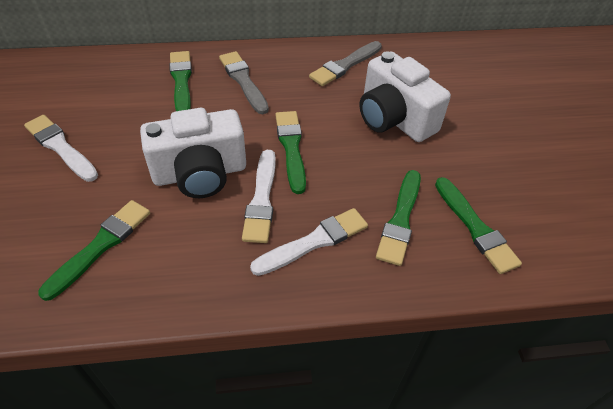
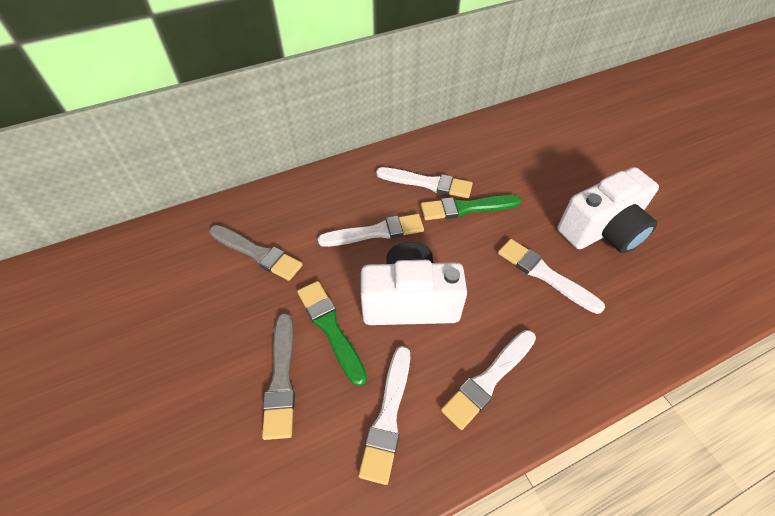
green brush: [38,200,150,301] [169,51,192,111] [275,111,306,194] [376,170,421,266] [435,177,522,274] = 5 -> [297,281,367,386] [421,195,521,220] = 2
white brush: [24,115,98,182] [242,150,276,243] [250,208,368,276] = 3 -> [318,214,424,247] [358,346,410,485] [376,167,473,198] [441,330,536,430] [498,239,605,314] = 5

